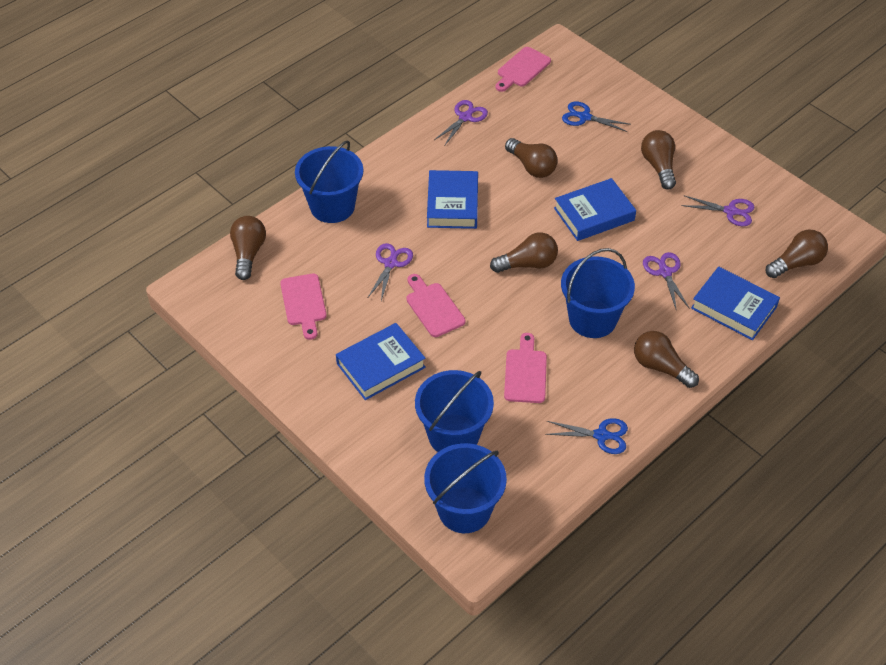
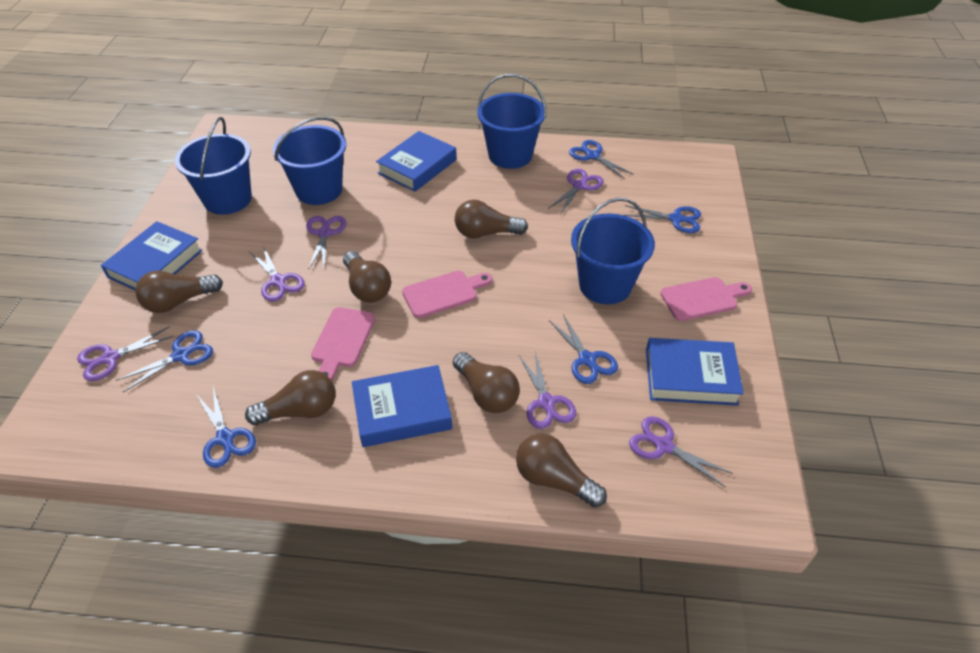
blue scissors: [545,418,628,454] [562,101,631,132] = 2 -> [116,330,213,392] [196,387,256,468] [549,314,618,384] [569,140,634,179] [624,205,701,233] = 5
pink cutting board: [280,274,327,340] [406,274,465,337] [495,47,551,92] [504,333,547,403] = 4 -> [311,307,375,381] [402,271,493,318] [660,277,752,321] = 3
purple scissors: [368,243,413,301] [434,100,488,145] [643,252,690,311] [681,196,754,226] = 4 -> [77,326,175,381] [250,246,305,302] [306,216,346,268] [519,352,576,429] [548,169,604,214] [629,416,733,487] = 6

